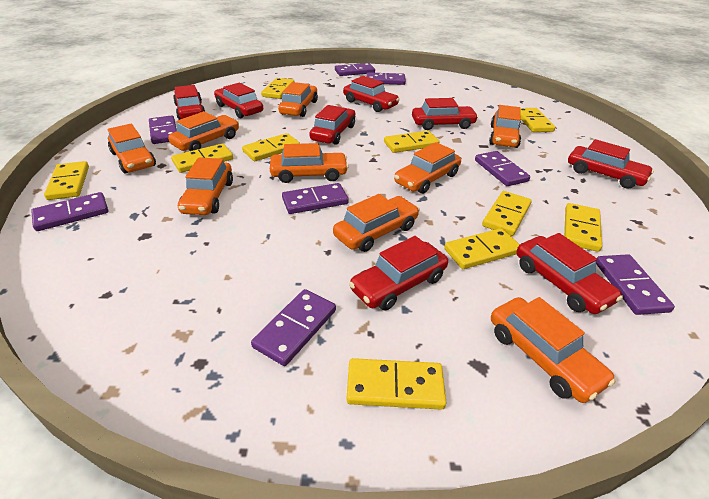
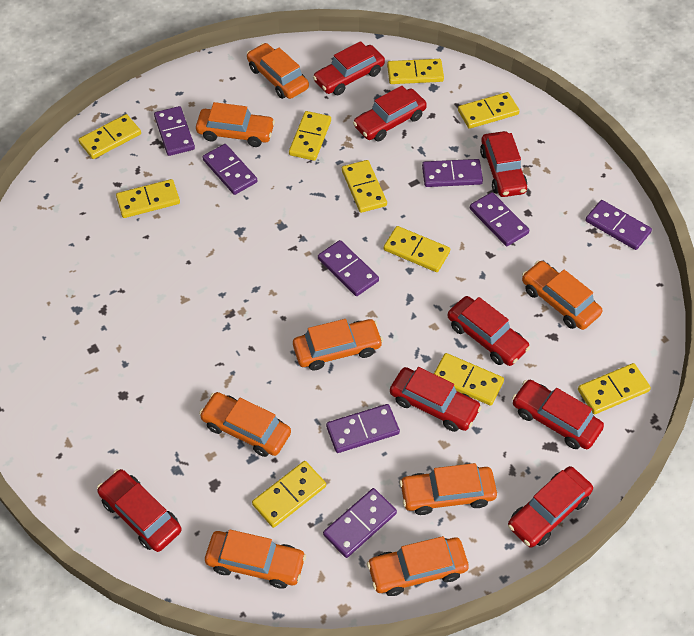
orange car: [108,124,156,174] [168,111,239,151] [178,157,233,215] [270,143,349,183] [278,82,318,117] [333,194,419,252] [394,142,461,194] [489,105,521,148] [491,297,616,403] = 9 -> [196,102,275,147] [199,392,291,457] [205,529,306,588] [247,43,309,99] [293,319,383,371] [367,536,469,596] [399,463,497,515] [522,261,602,330] = 8

